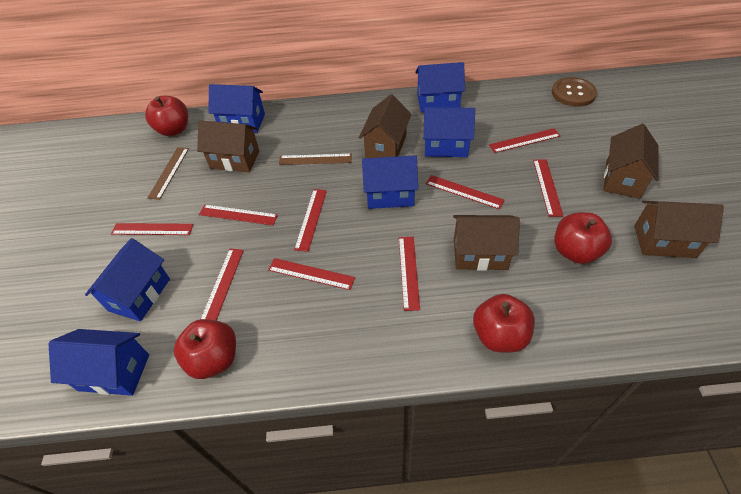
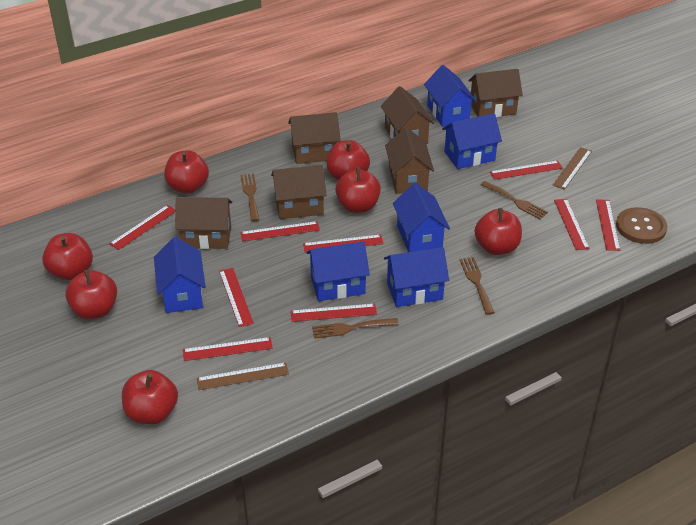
brown fork: none = 0 -> [240,174,260,221] [312,318,399,339] [460,257,495,315] [481,181,548,219] = 4
brown house: [197,120,259,172] [359,94,412,158] [453,215,520,271] [603,124,659,199] [634,201,724,258] = 5 -> [175,197,232,249] [271,165,327,219] [288,112,341,164] [381,86,434,144] [385,127,434,194] [468,69,523,117] = 6
red apple: [145,96,188,136] [174,319,236,379] [473,294,535,353] [554,212,612,264] = 4 -> [42,233,93,280] [65,270,117,319] [122,370,178,424] [164,150,209,194] [327,140,370,180] [335,167,381,213] [475,208,522,255] = 7

